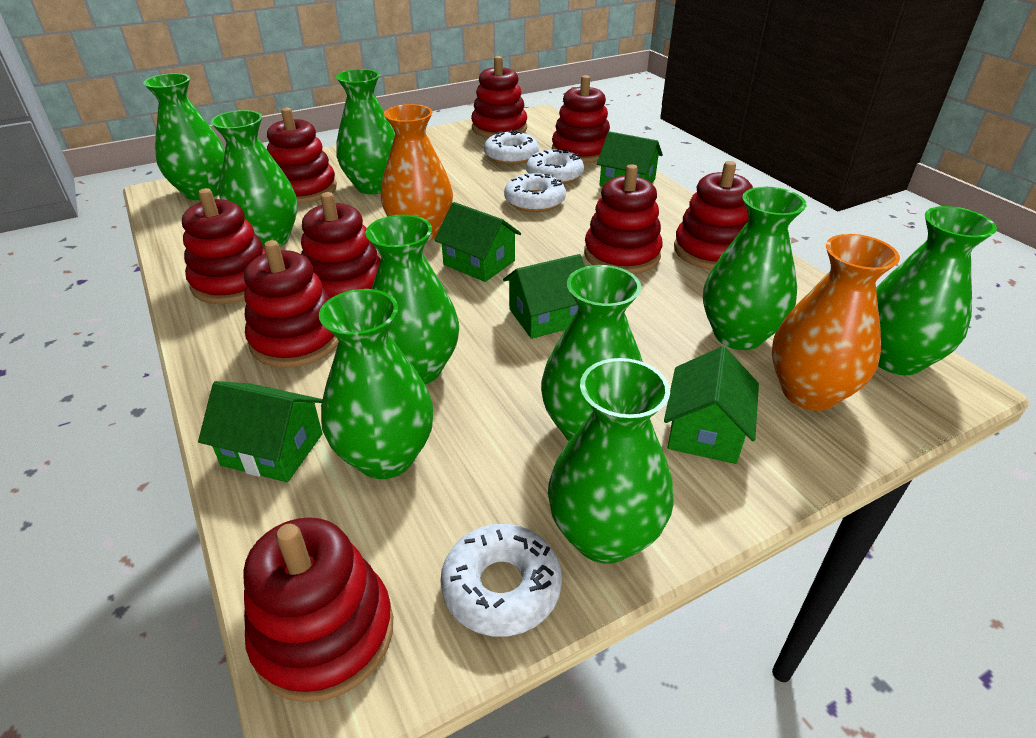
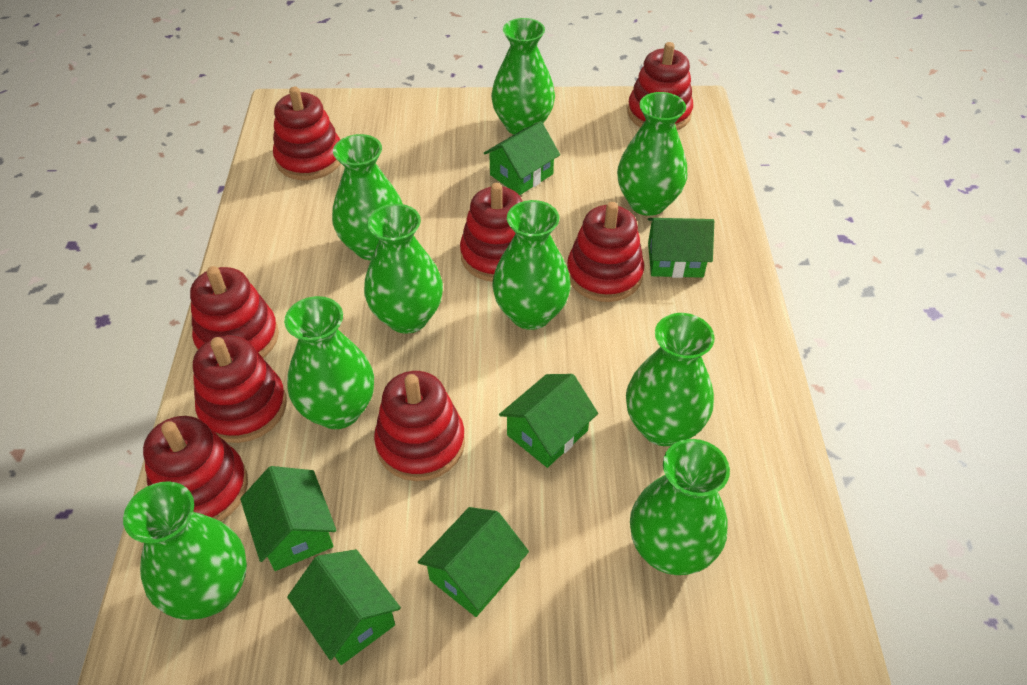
green house: [198,381,323,482] [434,202,521,282] [503,254,585,339] [597,131,663,187] [664,346,759,464] = 5 -> [240,466,337,571] [287,549,401,665] [418,507,529,617] [484,122,560,195] [499,374,598,468] [648,218,714,278] = 6
orange vase: [381,104,453,241] [772,234,900,411] = 2 -> none = 0
red stacking toy: [182,188,266,304] [243,517,393,703] [244,240,339,368] [267,108,337,204] [301,192,381,299] [471,56,527,138] [552,75,610,163] [584,164,663,274] [674,161,753,270] = 9 -> [143,416,248,521] [190,266,279,358] [193,335,287,443] [273,87,341,180] [374,371,465,481] [460,183,523,282] [567,202,644,302] [628,42,693,130] = 8
white donut: [440,524,562,637] [484,130,539,165] [504,173,566,212] [526,149,584,184] = 4 -> none = 0

